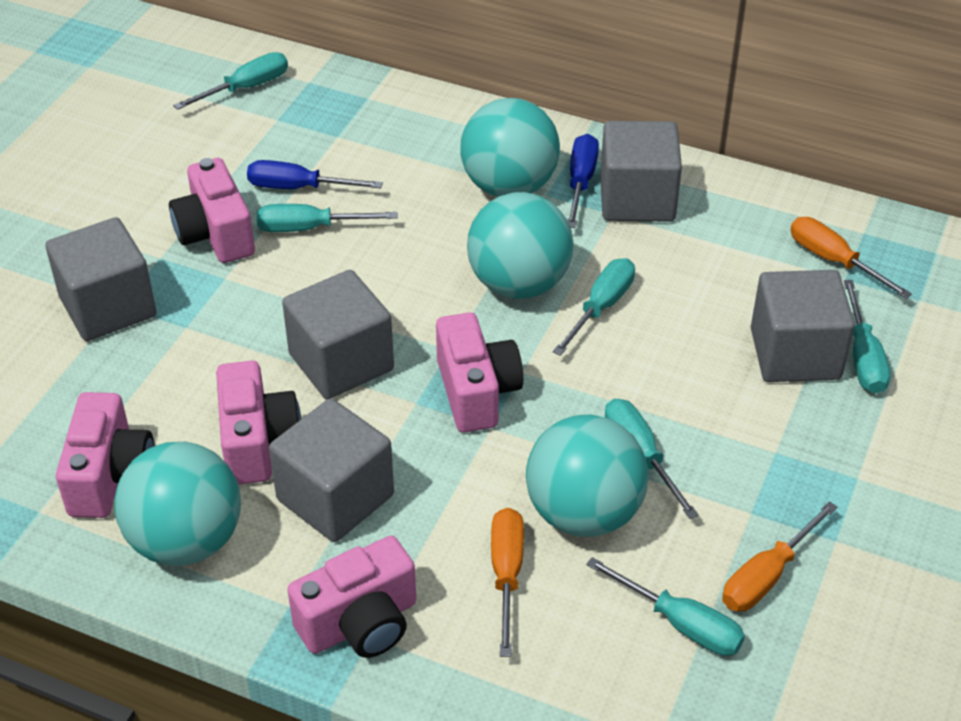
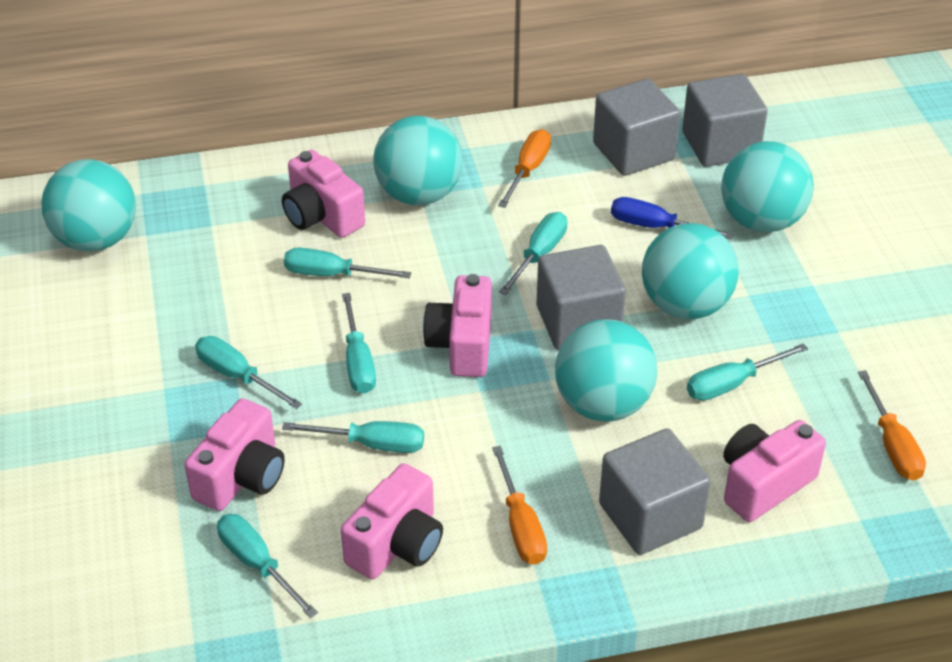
blue screwdriver: [247,160,383,189] [567,134,599,228] = 2 -> [611,197,734,239] = 1
grey cube: [45,217,156,341] [269,398,394,542] [282,270,394,399] [600,121,682,222] [751,270,855,382] = 5 -> [537,245,626,350] [593,79,681,176] [599,428,710,555] [682,74,768,167] = 4
turquoise ball: [114,442,241,566] [461,98,560,197] [467,192,574,299] [526,414,649,537] = 4 -> [41,159,136,252] [373,116,463,205] [555,319,657,422] [642,223,739,319] [721,141,814,232] = 5
turquoise screwdriver: [173,52,288,110] [257,204,397,232] [553,258,635,356] [586,557,745,656] [605,399,699,519] [844,280,890,394] = 6 -> [195,336,302,409] [217,514,318,618] [282,421,424,453] [284,248,411,278] [342,293,376,393] [499,212,568,295] [687,343,808,401] = 7

